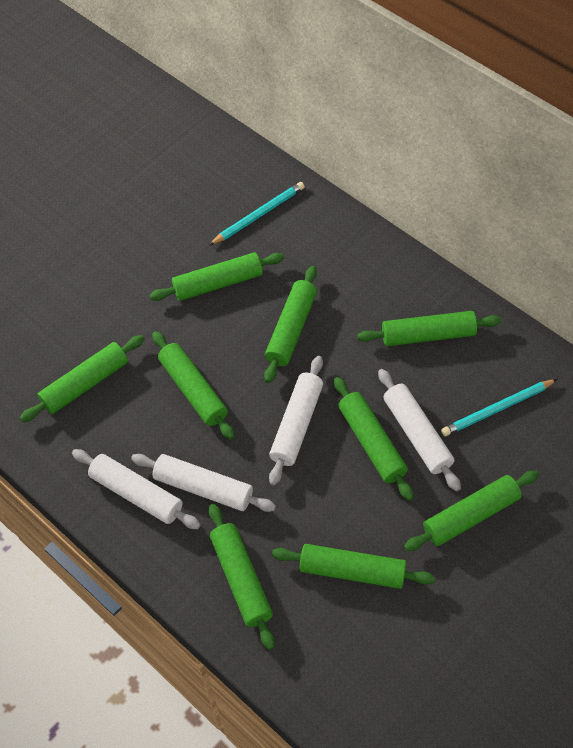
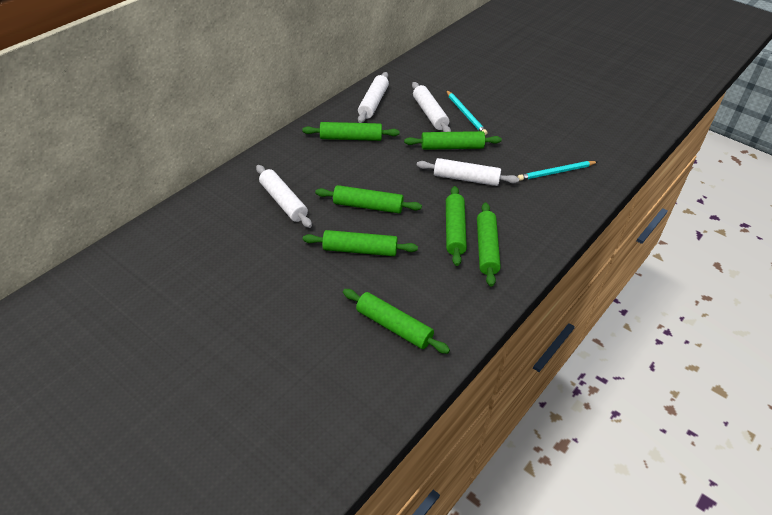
green rolling pin: [20,335,144,422] [150,252,284,301] [152,331,235,440] [209,504,275,650] [264,266,317,383] [272,544,435,589] [334,377,414,501] [357,311,501,346] [404,471,539,551] = 9 -> [302,122,400,141] [303,230,418,256] [315,185,422,213] [343,289,450,354] [404,131,502,150] [446,186,467,266] [477,202,501,287] = 7

